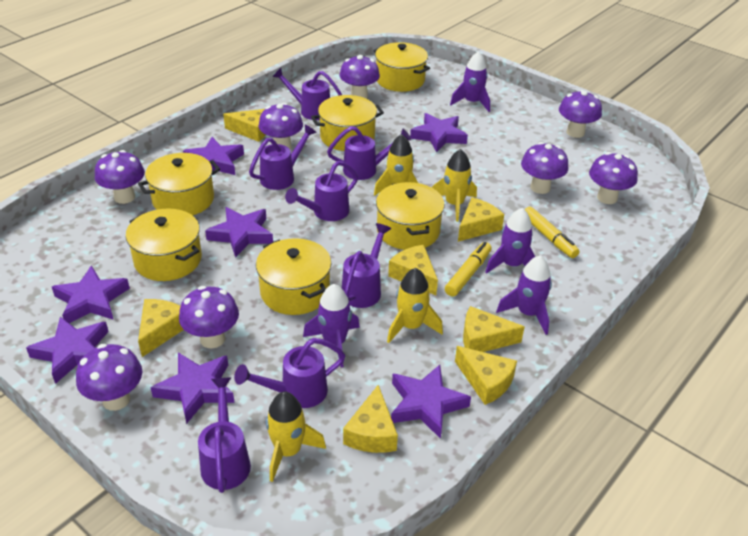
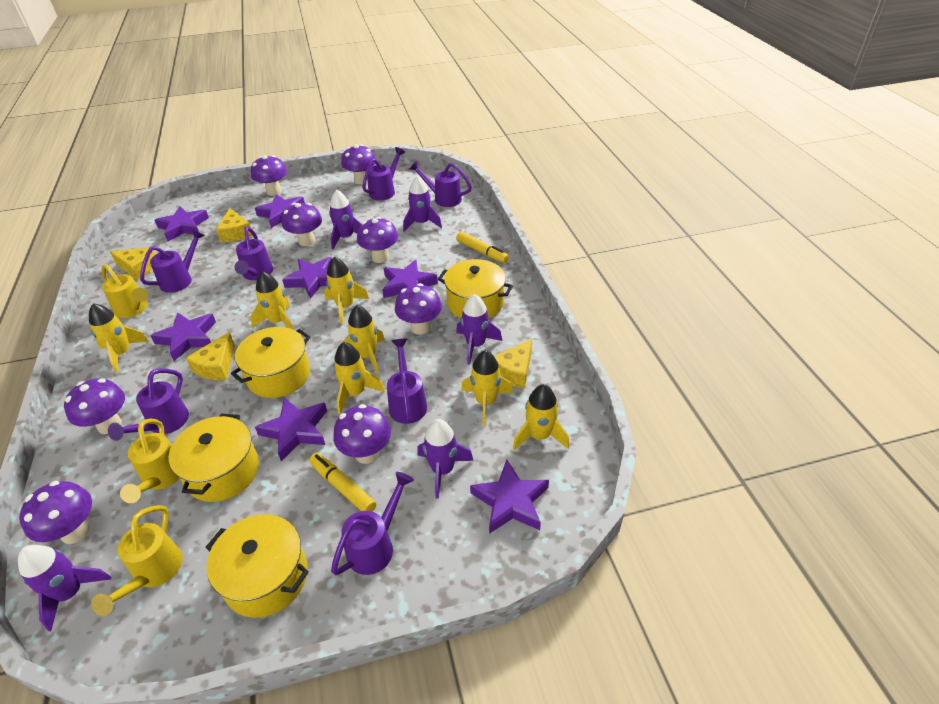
purple rocket: [303,284,360,368] [450,51,490,112] [485,208,535,274] [496,255,552,335] = 4 -> [18,545,111,631] [329,190,361,250] [403,176,442,232] [417,419,474,499] [456,294,502,365] = 5
yellow cheese: [138,299,184,357] [223,109,266,142] [343,385,398,453] [388,245,438,295] [455,346,517,405] [458,197,504,242] [463,306,525,352] = 7 -> [110,247,156,280] [186,332,235,380] [216,208,253,242] [494,339,532,388] = 4
yellow pot: [126,209,202,281] [138,153,220,216] [256,238,331,315] [311,95,384,151] [374,42,430,92] [376,182,444,250] = 6 -> [169,414,259,502] [206,514,309,618] [231,327,311,398] [438,259,513,318] = 4
yellow rocket: [266,392,326,482] [374,134,418,196] [387,268,443,343] [432,149,477,222] = 4 -> [89,303,149,373] [250,271,294,330] [324,257,369,324] [333,342,385,414] [342,305,385,374] [461,350,513,426] [513,384,569,450] = 7
yellow watering can: none = 0 -> [91,505,183,616] [102,264,148,318] [120,419,179,503] = 3

